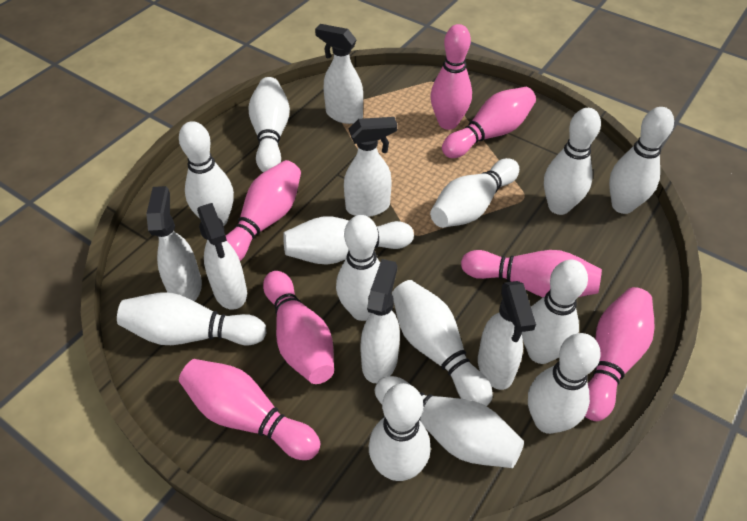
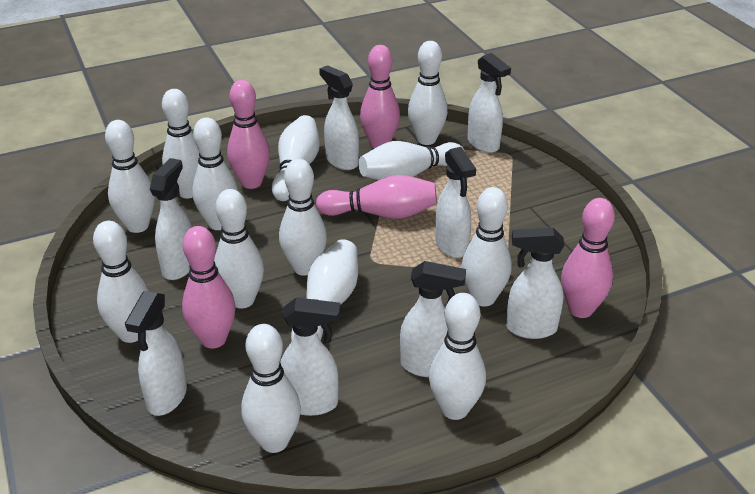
pink bowling pin: [179,359,320,460] [226,160,301,261] [263,271,334,384] [431,24,472,130] [442,87,536,158] [461,250,602,297] [585,287,655,421] = 7 -> [182,226,236,349] [227,80,270,189] [316,175,437,219] [360,45,400,148] [561,198,615,318] = 5
white spray bottle: [146,186,202,302] [197,203,247,310] [315,24,363,124] [344,117,397,217] [360,259,400,383] [478,281,536,390] = 6 -> [125,291,187,416] [150,158,192,280] [280,297,340,416] [319,65,359,170] [400,261,466,377] [435,147,476,258] [468,53,511,153] [506,228,564,339] = 8

